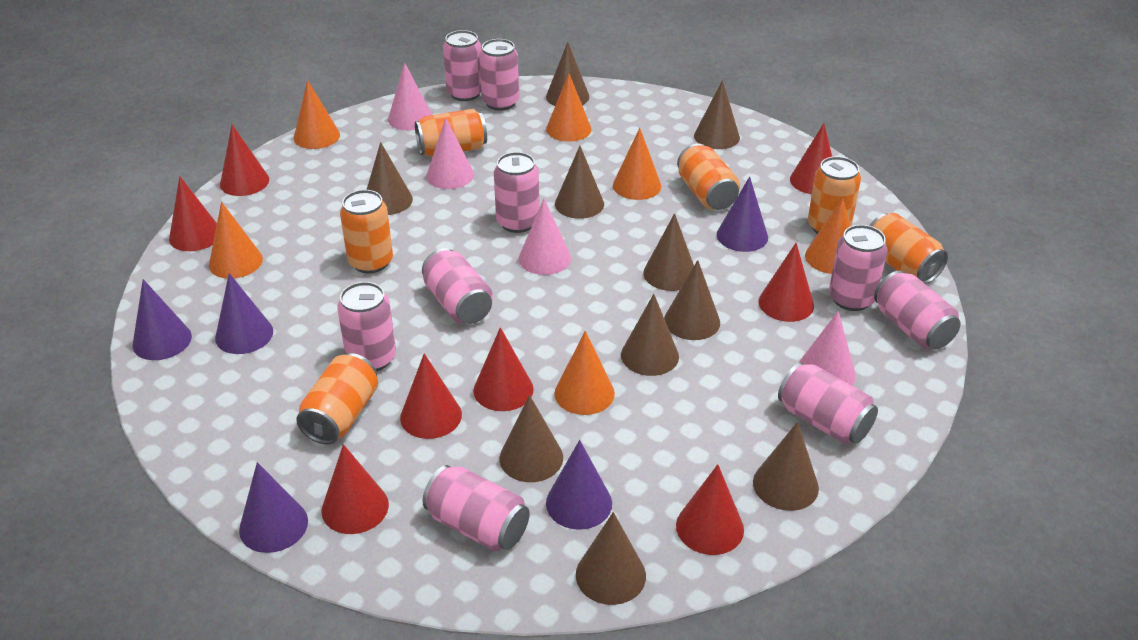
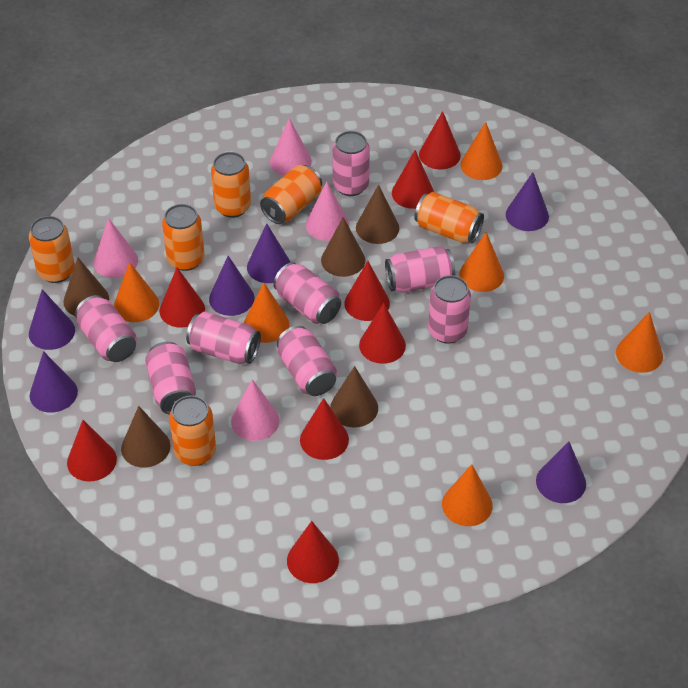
brown cone: [367,142,413,215] [500,395,563,482] [546,42,590,106] [555,146,604,219] [576,512,646,605] [621,294,679,376] [643,213,694,291] [664,260,720,340] [694,80,740,149] [753,422,819,511] = 10 -> [63,258,109,316] [121,406,171,468] [321,217,365,277] [330,366,378,428] [356,185,399,244] = 5
pink can: [337,282,396,371] [422,248,493,324] [422,465,530,551] [443,30,482,101] [479,39,519,111] [494,152,539,233] [778,362,878,444] [829,225,887,311] [874,270,961,349] = 9 -> [75,295,137,362] [145,342,196,415] [186,311,261,364] [273,262,341,324] [277,326,337,396] [332,131,370,196] [385,246,455,293] [428,275,471,344] = 8
purple cone: [133,279,192,360] [215,273,273,354] [239,462,308,553] [546,440,612,530] [717,176,768,252] = 5 -> [29,289,75,350] [30,351,78,413] [209,256,254,316] [247,224,290,283] [506,172,549,231] [536,442,586,503] = 6

